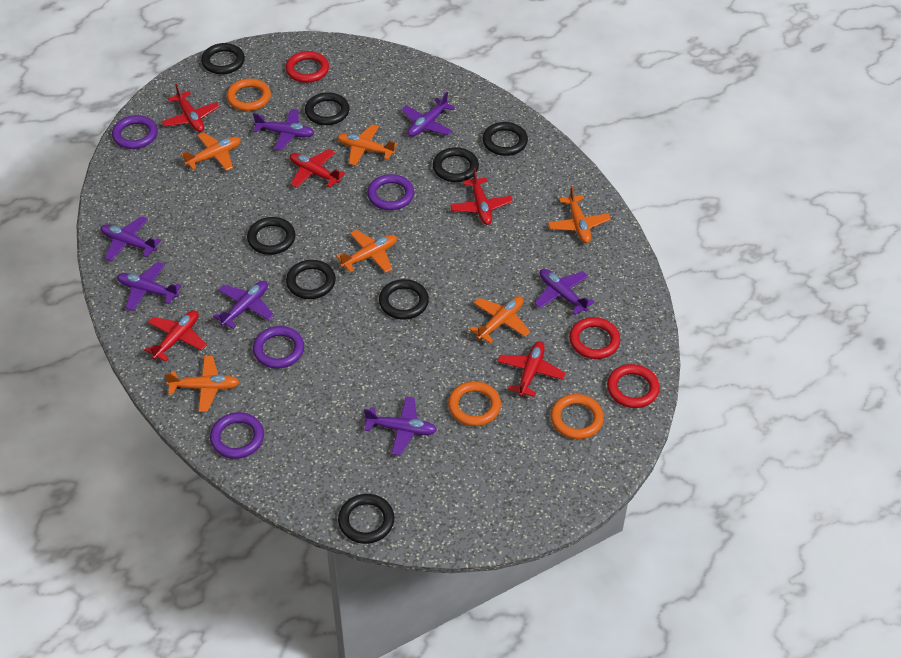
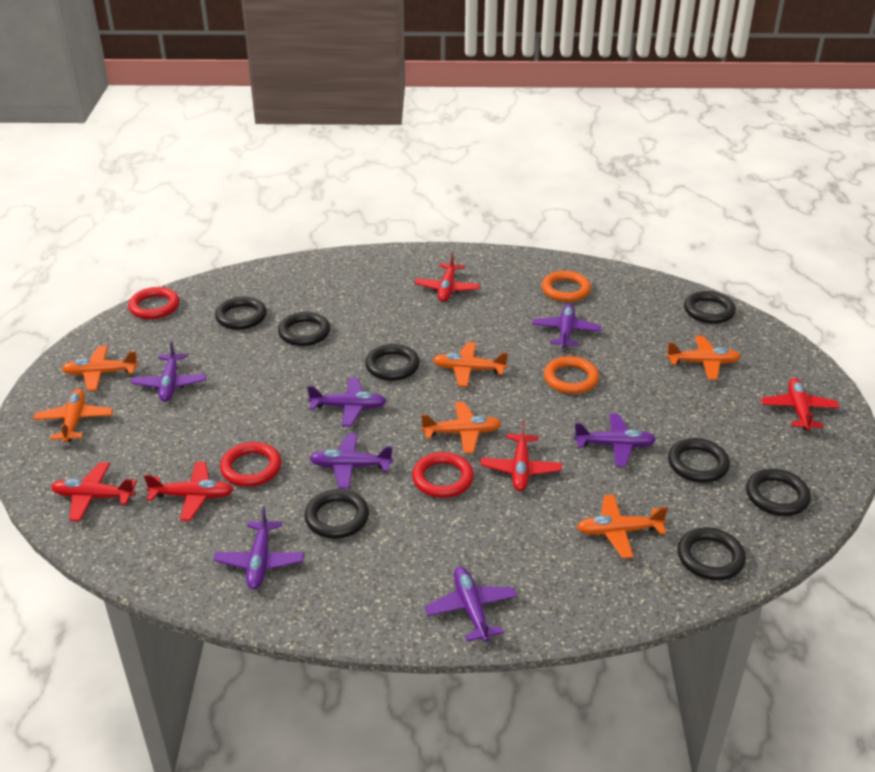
orange ring: [226,79,271,111] [448,381,501,426] [551,394,604,439] = 3 -> [542,271,591,302] [544,356,599,394] = 2
purple ring: [112,115,158,149] [210,412,264,459] [253,326,304,368] [367,174,414,210] = 4 -> none = 0

